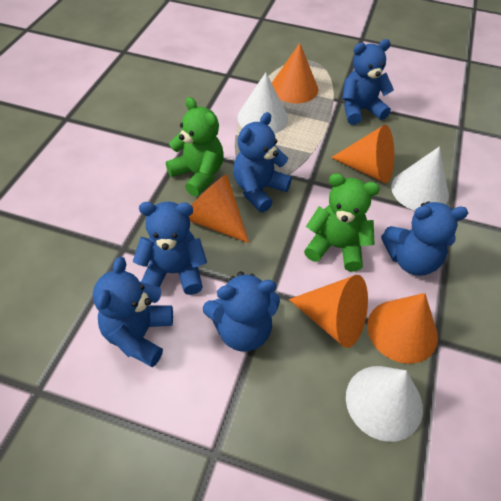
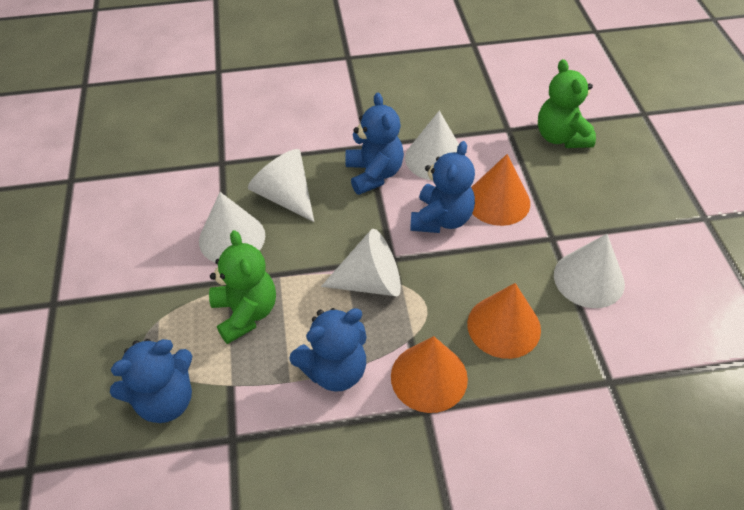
blue teddy bear: [93,257,173,367] [133,202,207,295] [203,271,280,352] [233,112,292,212] [343,39,394,125] [381,201,468,276] = 6 -> [110,339,192,423] [289,308,367,392] [345,93,404,195] [410,141,475,233] = 4
orange cone: [189,174,249,243] [272,43,318,103] [289,275,368,348] [331,125,394,183] [367,293,438,364] = 5 -> [391,336,468,413] [467,283,541,359] [471,154,530,226] = 3
white cone: [237,72,288,134] [346,366,423,442] [391,146,449,211] = 3 -> [199,192,265,262] [248,149,314,222] [321,229,401,296] [405,111,459,180] [554,234,625,308] = 5

